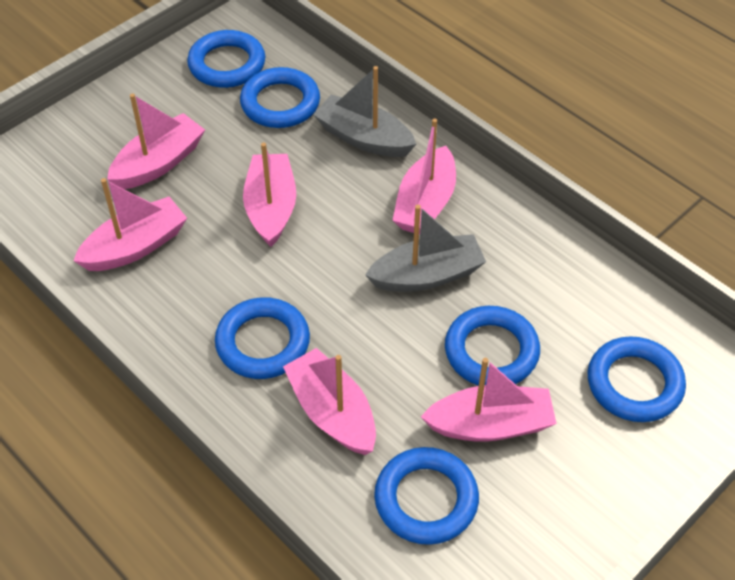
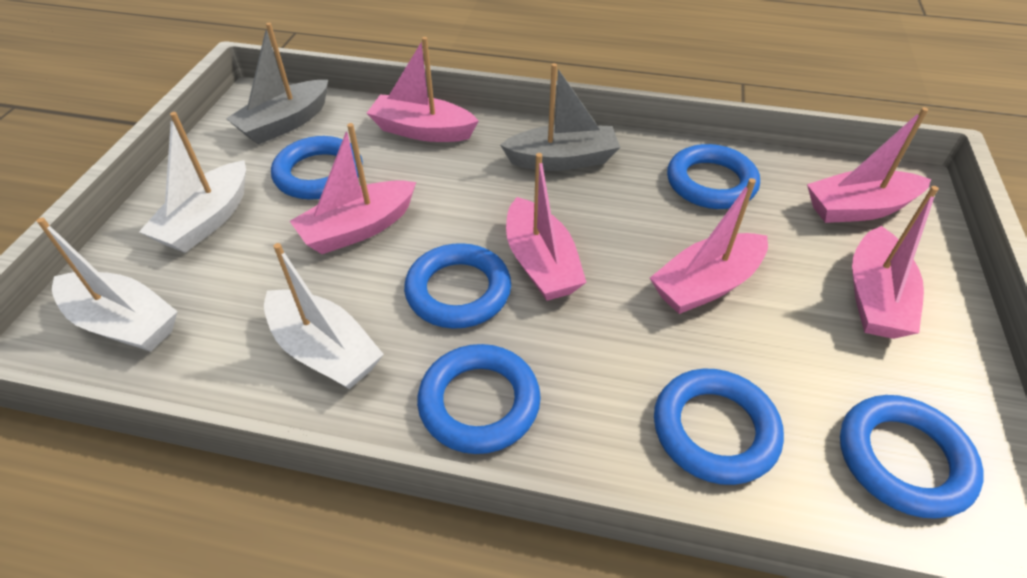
white boat: none = 0 -> [37,217,178,352] [139,112,246,253] [264,243,384,389] = 3

